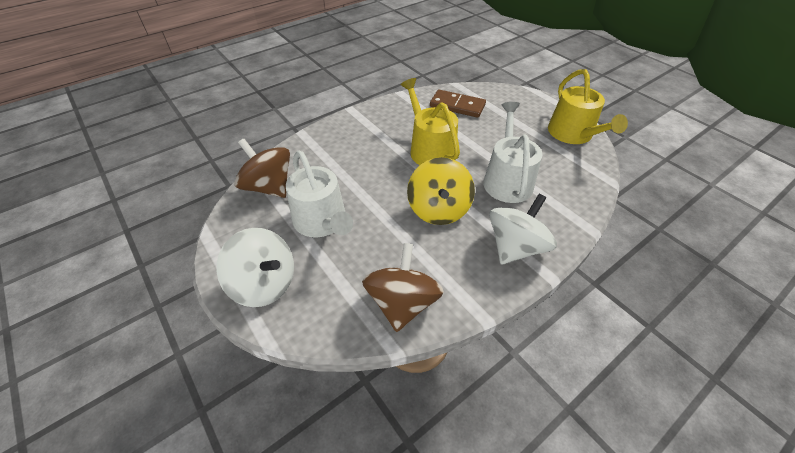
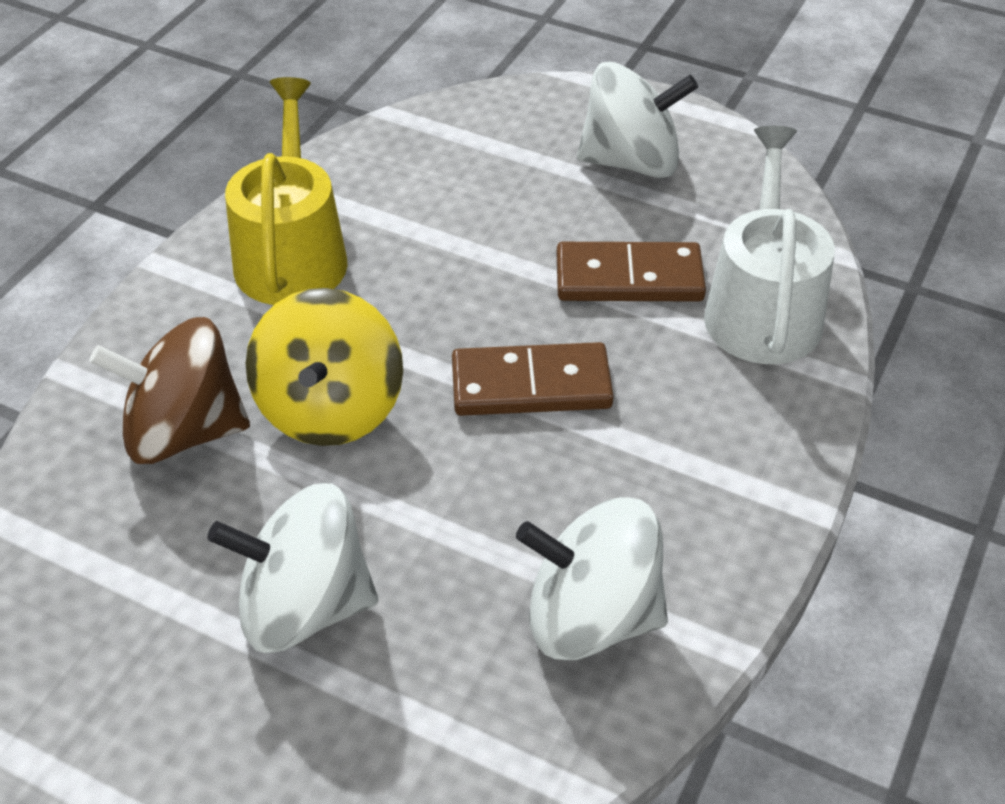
brown domino: [430,90,486,118] = 1 -> [452,342,614,416] [557,242,706,302] = 2
brown spinning top: [234,139,290,198] [362,243,444,332] = 2 -> [89,317,250,464] = 1
white spinning top: [216,228,294,307] [489,194,557,264] = 2 -> [207,483,378,653] [516,497,668,660] [577,62,698,178] = 3
white watering can: [286,151,353,237] [483,102,542,203] = 2 -> [704,126,835,364] = 1
yellow watering can: [401,78,460,165] [548,69,628,144] = 2 -> [225,77,347,305] = 1

